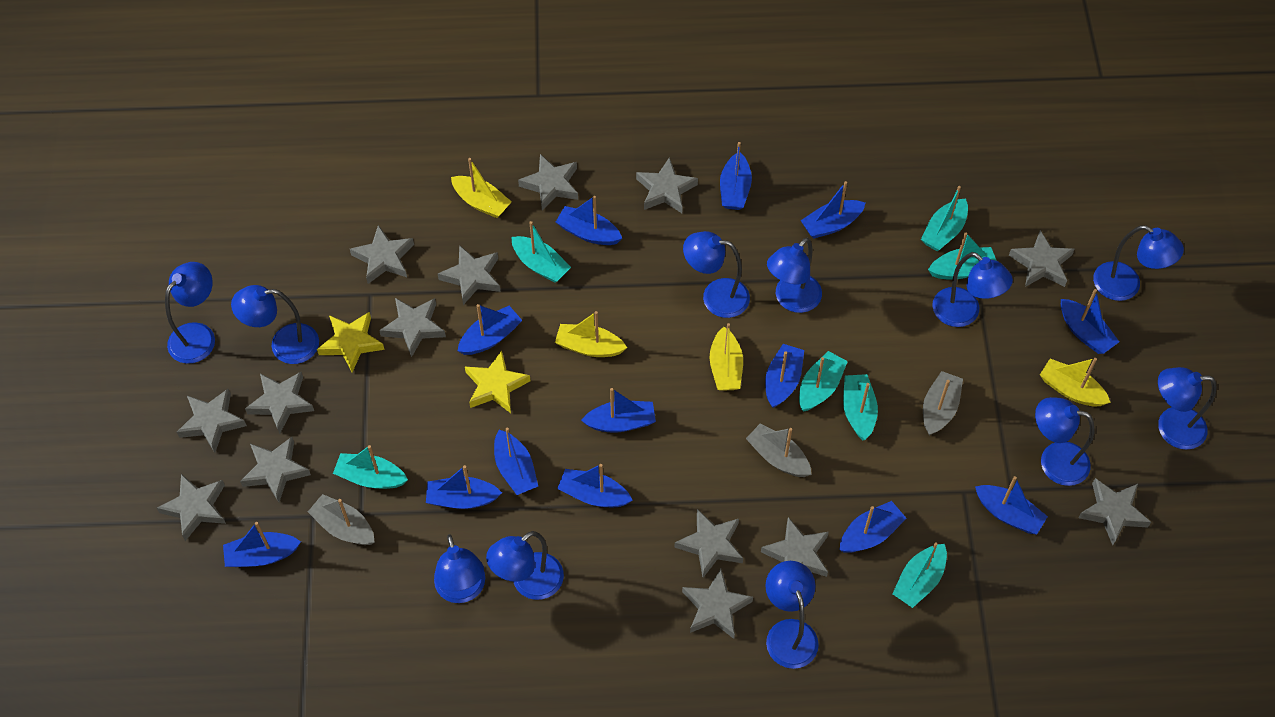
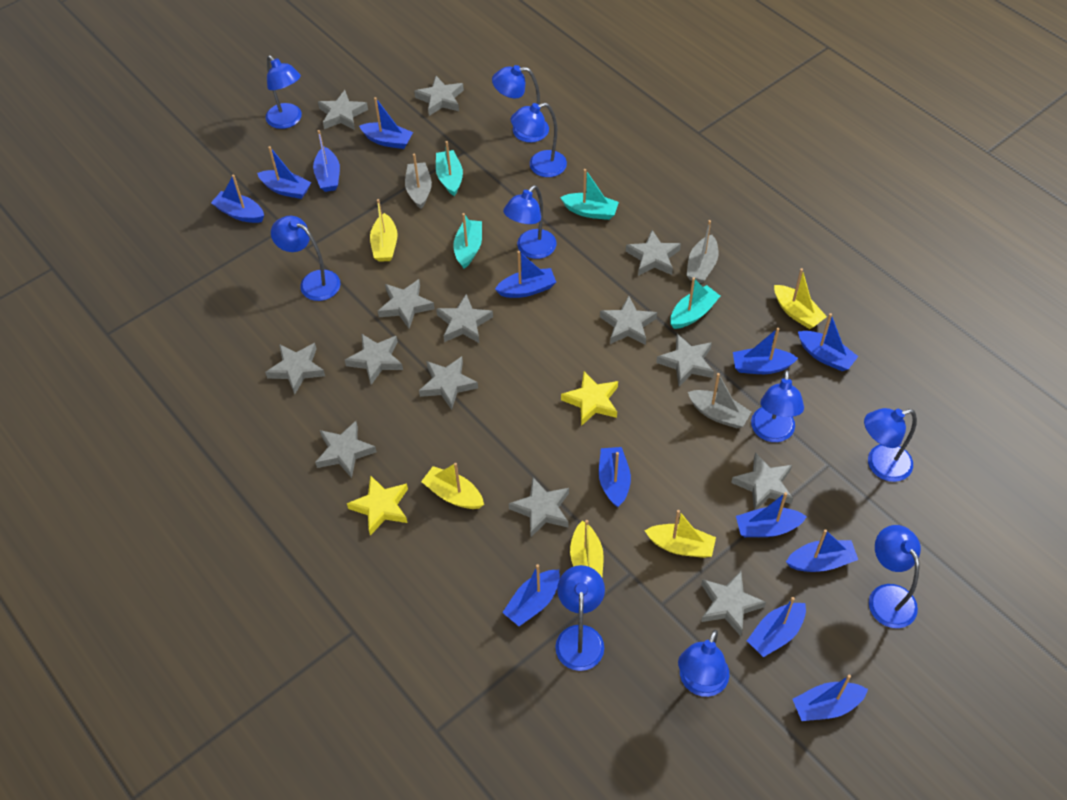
blue lamp: [165,262,215,364] [231,285,319,364] [434,534,485,603] [486,531,564,600] [683,231,750,318] [765,561,819,669] [767,238,822,313] [932,252,1013,327] [1035,397,1094,486] [1093,225,1184,301] [1158,367,1217,450] = 11 -> [266,55,302,129] [271,216,340,301] [492,65,549,143] [503,185,556,259] [511,103,567,177] [555,565,605,671] [678,630,729,697] [751,370,804,442] [864,408,917,482] [869,525,921,628] = 10
turquoise boat: [333,445,408,489] [512,221,571,283] [799,351,848,411] [843,374,878,440] [892,543,947,608] [921,186,968,251] [928,232,997,280] = 7 -> [436,141,463,196] [453,213,482,269] [560,169,619,220] [670,278,720,329] = 4
yellow boat: [451,158,512,218] [555,311,627,357] [710,323,743,391] [1040,358,1111,407] = 4 -> [370,199,398,262] [421,463,484,509] [570,520,604,577] [645,510,716,558] [774,268,827,329] = 5

